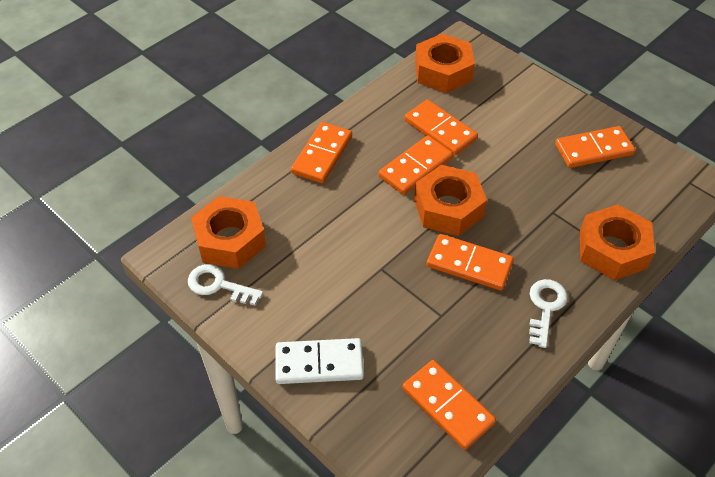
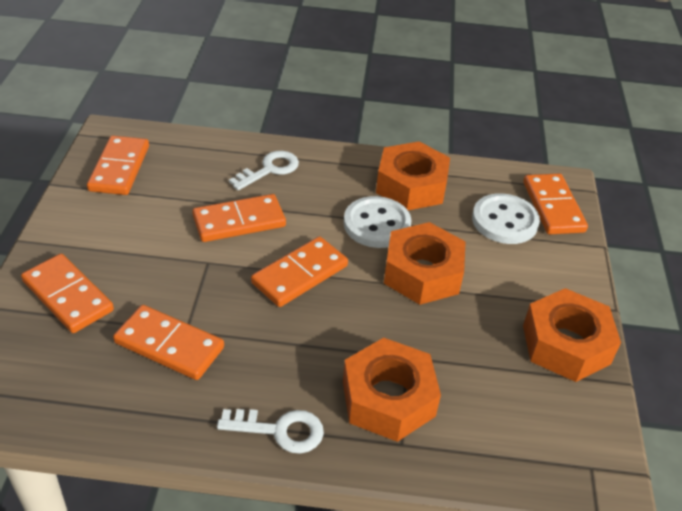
white button: none = 0 -> [344,196,411,248] [472,193,540,244] = 2
white domino: [275,338,364,384] = 1 -> none = 0

